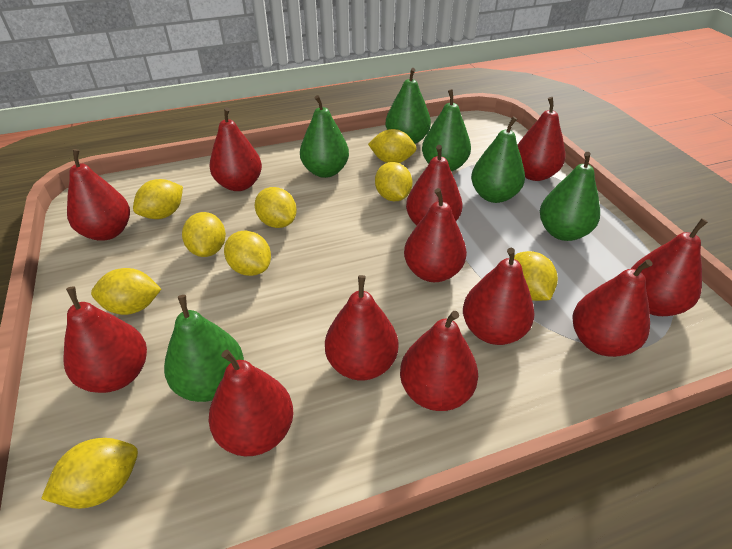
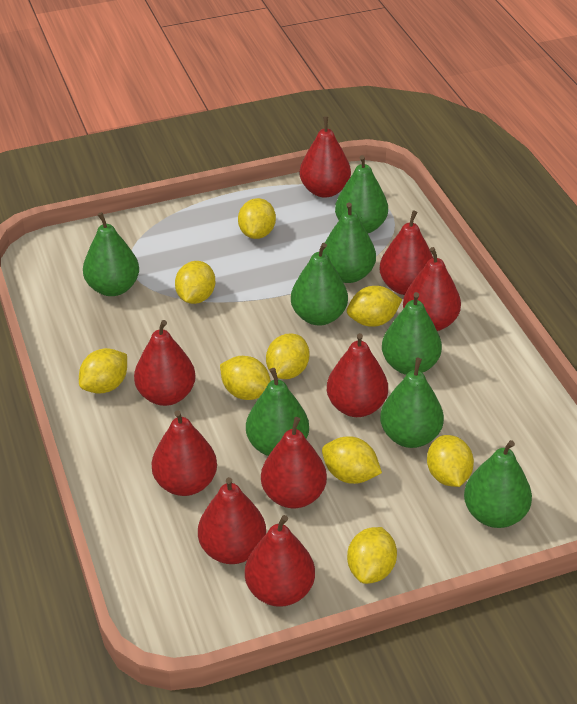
green pear: [164,295,244,402] [300,95,349,178] [385,68,431,144] [422,89,471,172] [471,116,525,203] [540,152,600,241] = 6 -> [83,212,139,296] [246,368,309,456] [291,243,348,325] [323,202,376,283] [335,155,388,233] [380,358,444,448] [382,292,442,375] [464,440,532,528] = 8
red pear: [64,286,147,393] [67,149,130,241] [209,107,262,191] [209,350,293,456] [325,275,398,380] [400,311,478,411] [404,188,467,282] [406,145,462,226] [463,248,535,345] [518,97,566,181] [572,259,653,357] [631,218,708,316] = 12 -> [134,320,196,406] [151,410,217,496] [198,477,266,564] [245,515,315,607] [261,417,327,508] [300,116,351,198] [327,333,388,417] [379,210,433,295] [403,247,461,331] = 9

